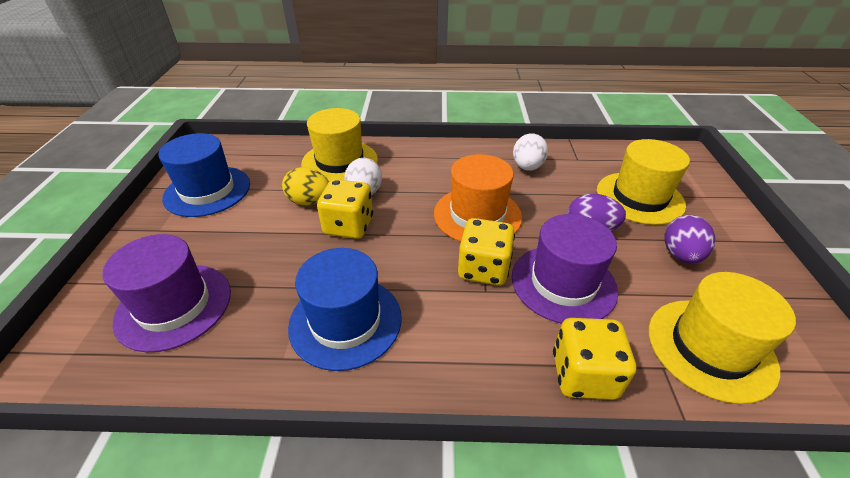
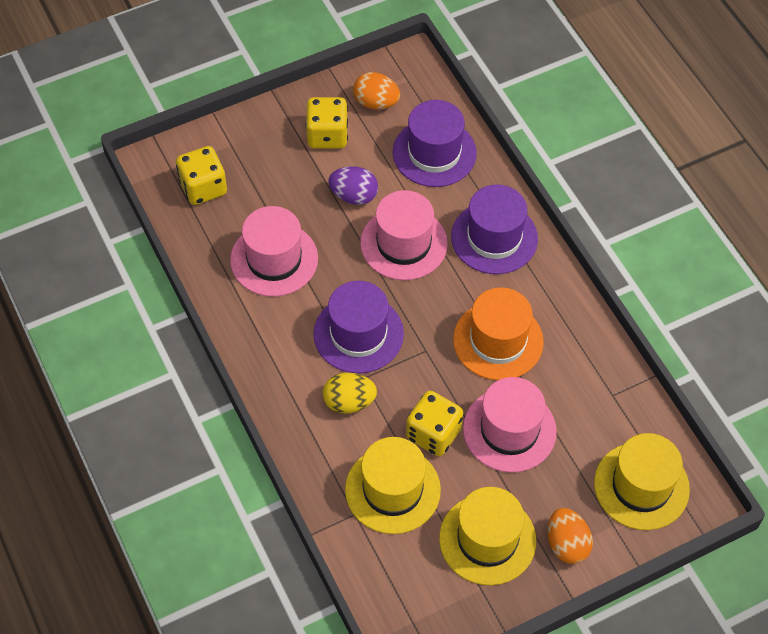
blue hat: [158,133,250,217] [288,248,402,371] = 2 -> none = 0
orange egg: none = 0 -> [353,72,400,110] [548,508,593,564] = 2
pink hat: none = 0 -> [230,206,318,297] [360,190,448,280] [463,377,557,473] = 3
purple egg: [567,194,626,231] [664,215,715,264] = 2 -> [328,166,378,205] = 1
purple hat: [102,234,231,352] [512,214,618,324] = 2 -> [313,281,404,373] [393,100,477,187] [451,185,538,274] = 3
white egg: [344,158,382,195] [513,133,548,171] = 2 -> none = 0

